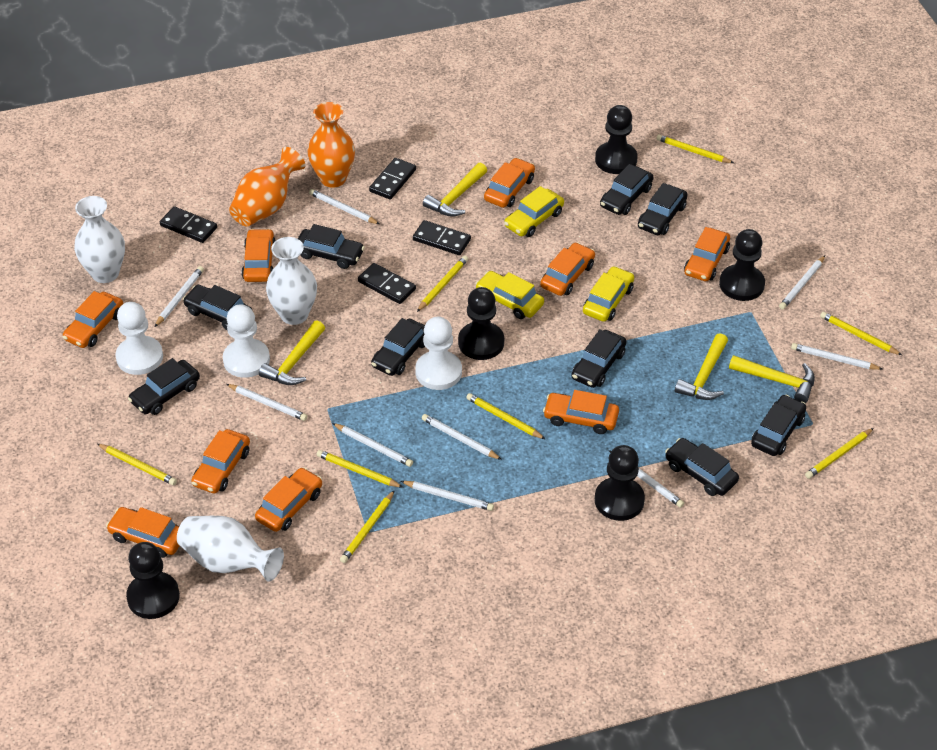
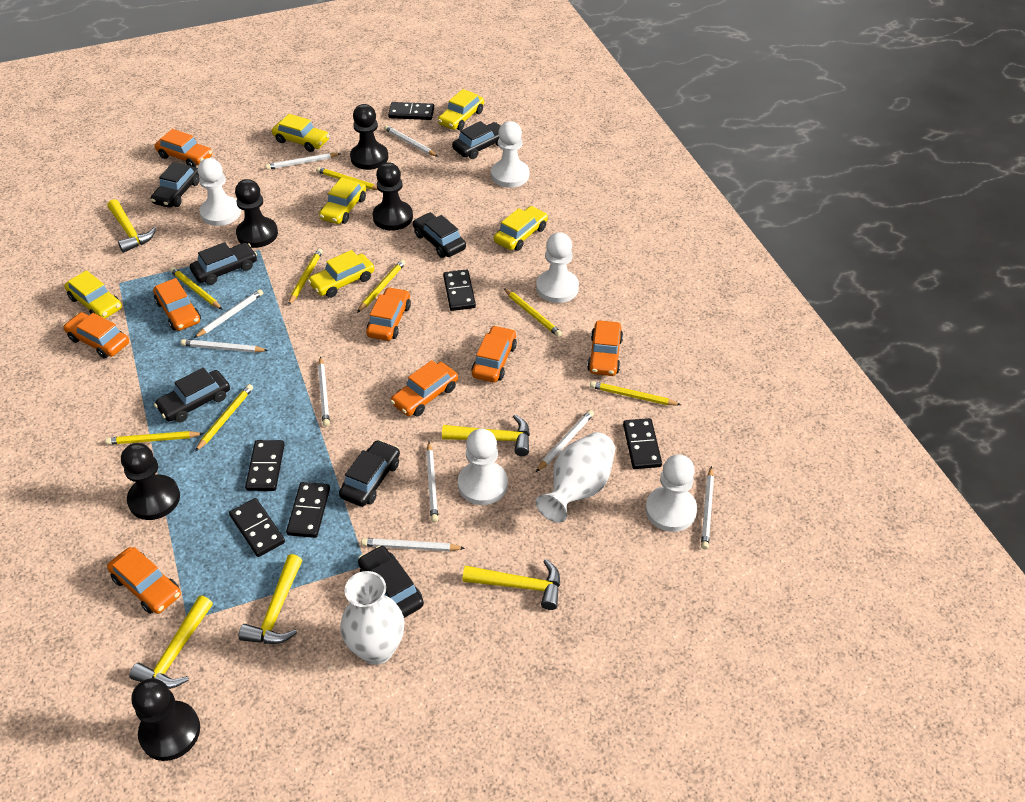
black car: [128,358,200,415] [183,285,252,331] [298,224,365,269] [371,318,425,376] [571,329,626,388] [600,164,653,215] [638,183,688,235] [665,438,739,496] [751,395,806,456] = 9 -> [151,162,200,208] [154,368,230,423] [190,242,257,285] [339,440,400,507] [358,545,424,618] [413,213,466,258] [452,121,500,159] = 7
black domino: [160,206,217,243] [358,263,416,304] [369,158,416,200] [413,220,471,255] = 4 -> [229,498,285,557] [245,440,285,491] [286,482,330,538] [388,102,434,120] [443,269,476,311] [623,418,662,469] = 6
orange car: [63,291,123,348] [106,507,180,558] [191,429,250,494] [241,229,276,282] [255,467,322,532] [484,158,535,208] [540,242,595,296] [543,390,619,434] [684,227,730,281] = 9 -> [63,312,129,359] [107,547,181,614] [153,278,201,331] [155,129,212,167] [366,287,411,341] [391,360,458,416] [471,325,517,382] [587,320,623,376] = 8
orange vase: [229,147,305,226] [307,102,355,188] = 2 -> none = 0
white pawn: [115,302,163,375] [223,304,270,378] [415,317,462,390] = 3 -> [198,158,241,226] [458,429,508,505] [491,121,529,188] [536,232,579,303] [646,455,697,532] = 5
white vase: [74,196,125,283] [177,516,284,582] [266,237,317,325] = 3 -> [340,571,404,665] [536,432,615,523] = 2
yellow car: [475,271,544,319] [504,186,564,237] [583,266,634,322] = 3 -> [65,270,122,319] [272,114,329,152] [308,250,374,298] [319,177,366,224] [438,89,484,130] [494,206,548,251] = 6
yellow hammer: [259,320,325,385] [423,163,487,217] [675,333,728,400] [729,355,815,403] = 4 -> [107,199,156,253] [130,596,213,689] [239,554,302,644] [442,415,530,456] [462,559,560,610] = 5

